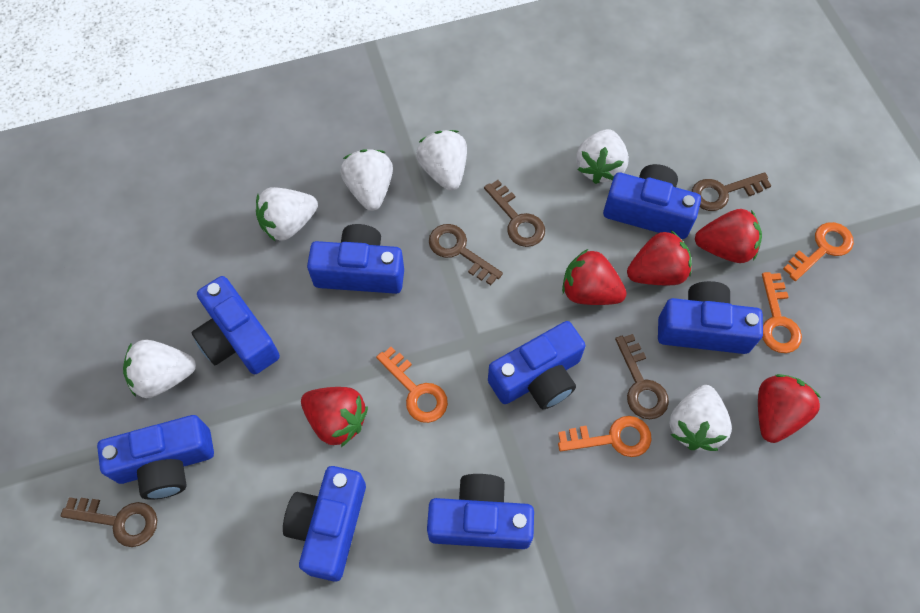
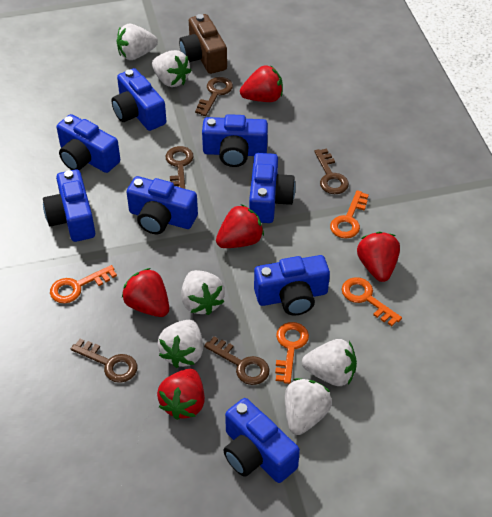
brown camera: none = 0 -> [179,14,227,74] = 1

